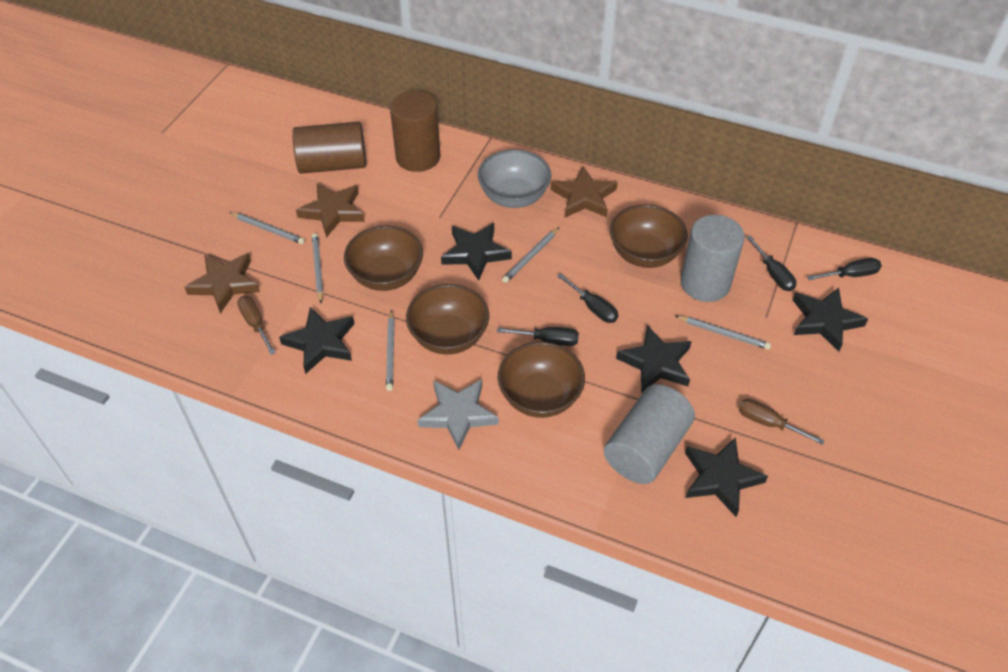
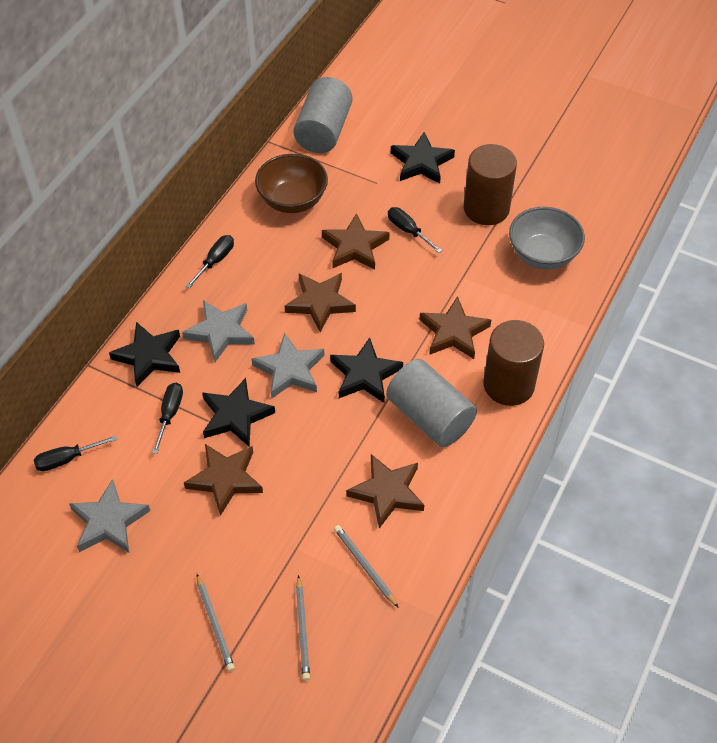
black star: [279,307,354,374] [441,223,512,281] [616,325,692,393] [685,437,768,517] [793,288,868,352] = 5 -> [109,322,180,387] [202,378,275,447] [330,337,403,403] [391,132,455,184] = 4
brown bowl: [344,226,423,291] [406,284,489,355] [498,342,585,418] [610,204,688,268] = 4 -> [255,154,328,213] = 1
brown screwdriver: [237,296,276,355] [739,399,825,445] = 2 -> none = 0
brown star: [184,253,260,314] [296,183,365,238] [551,166,618,218] = 3 -> [184,444,263,516] [285,273,356,333] [322,213,389,270] [346,454,424,528] [419,296,491,359] = 5
grey pencil: [229,212,305,244] [312,233,324,303] [386,310,395,391] [502,227,559,283] [675,316,771,350] = 5 -> [197,574,235,671] [296,575,310,680] [334,525,399,608] = 3
grey star: [418,379,499,450] = 1 -> [69,479,150,553] [182,300,255,362] [252,333,325,399] = 3

